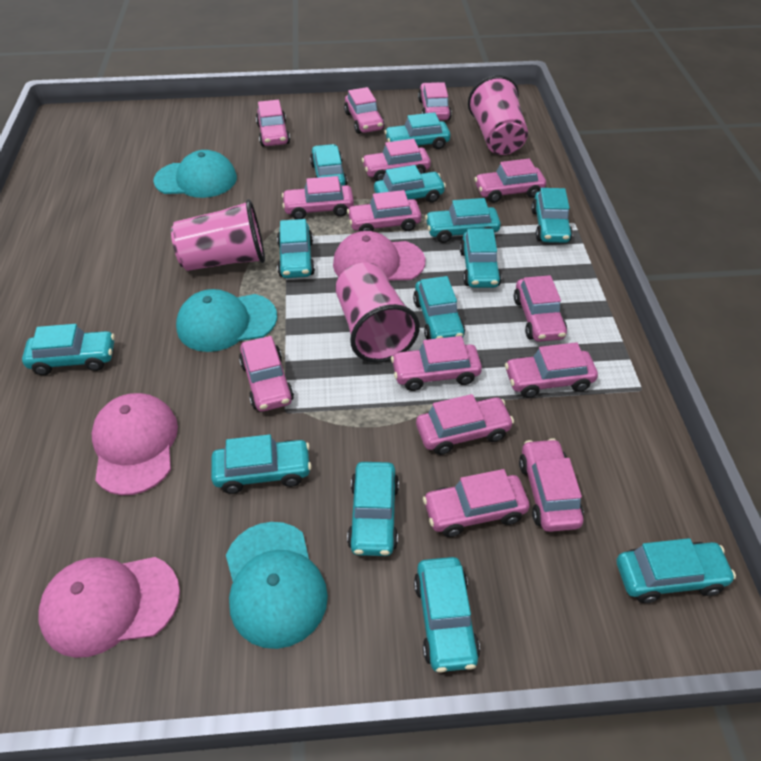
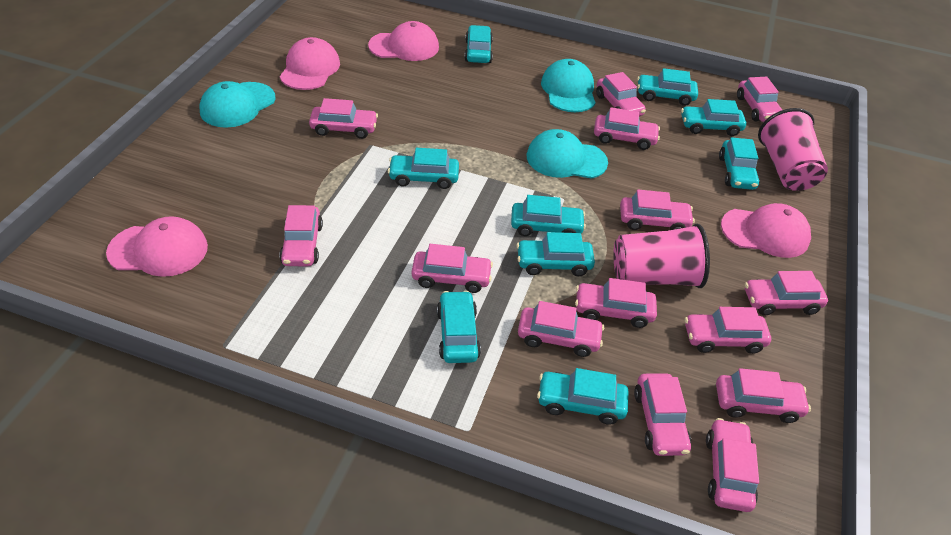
pink cap: [38,557,180,658] [91,393,178,495] [333,231,425,281] = 3 -> [106,216,208,277] [280,37,340,90] [368,21,439,61] [721,203,811,258] = 4
pink cup: [171,199,265,271] [335,263,420,363] [468,75,528,155] = 3 -> [613,224,710,288] [758,108,828,191] = 2
turquoise car: [22,324,115,375] [211,434,312,494] [277,219,315,278] [310,144,348,186] [347,462,399,556] [374,165,446,202] [384,112,450,149] [413,276,465,340] [414,557,480,673] [425,198,501,243] [460,229,502,288] [531,188,573,243] [617,538,736,603] = 13 -> [388,148,459,189] [437,291,481,363] [464,25,493,63] [511,195,586,236] [516,232,595,276] [537,368,629,425] [637,68,698,106] [681,99,746,136] [719,137,760,190] = 9

